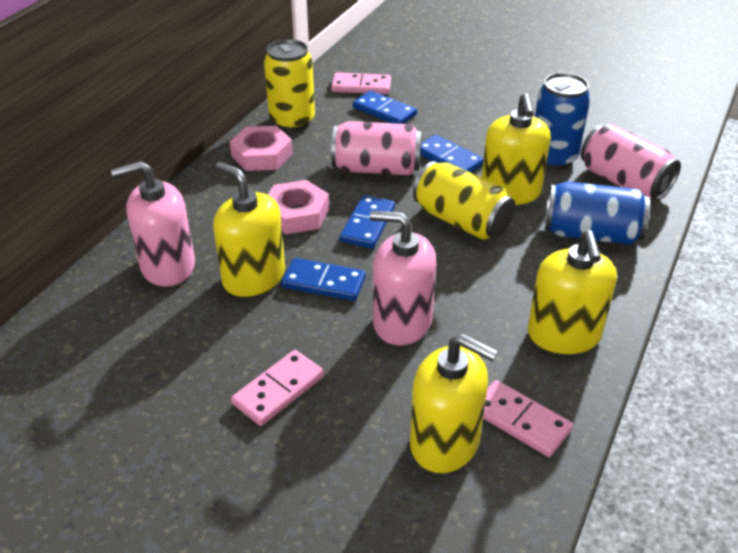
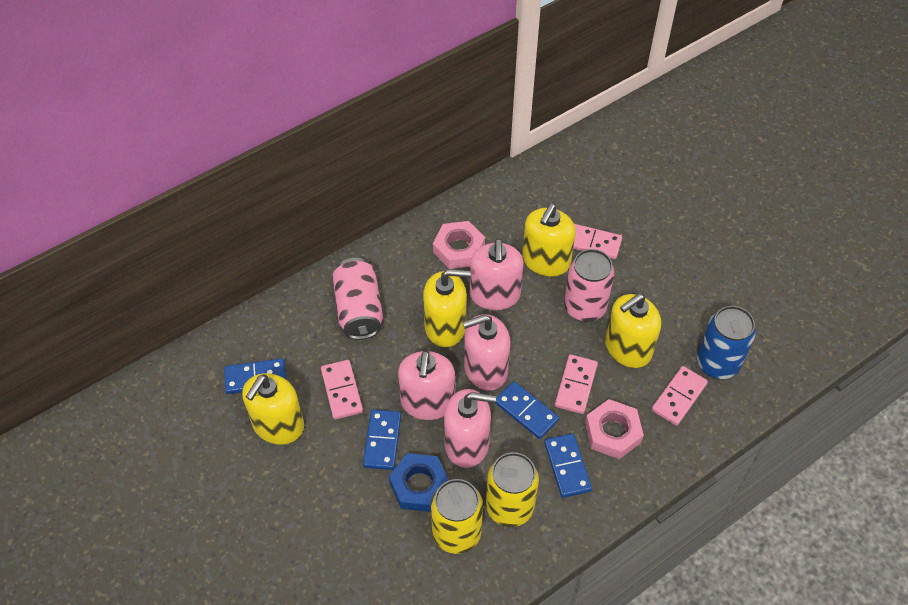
blue can: [535,73,590,169] [545,181,650,245] = 2 -> [697,306,756,379] = 1
blue nut: none = 0 -> [389,453,449,512] = 1
pink domino: [231,350,324,426] [331,72,391,94] [483,380,573,457] = 3 -> [321,360,363,419] [555,354,598,414] [573,224,622,259] [652,366,708,426] = 4
pink soap dispenser: [111,161,195,287] [370,211,436,346] = 2 -> [398,350,455,420] [444,389,496,468] [462,314,511,391] [470,239,524,310] = 4

